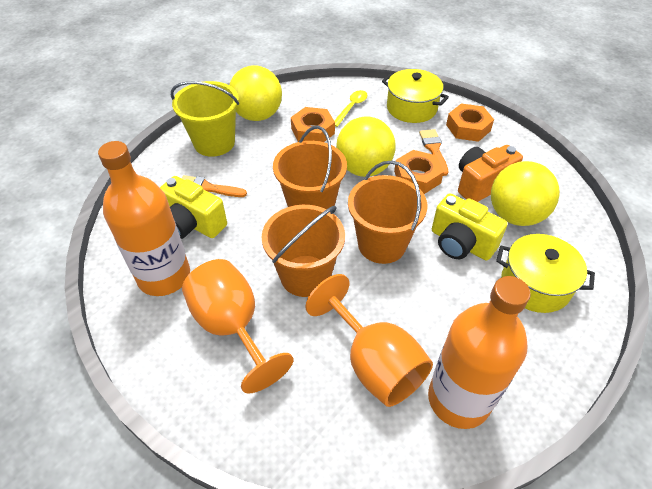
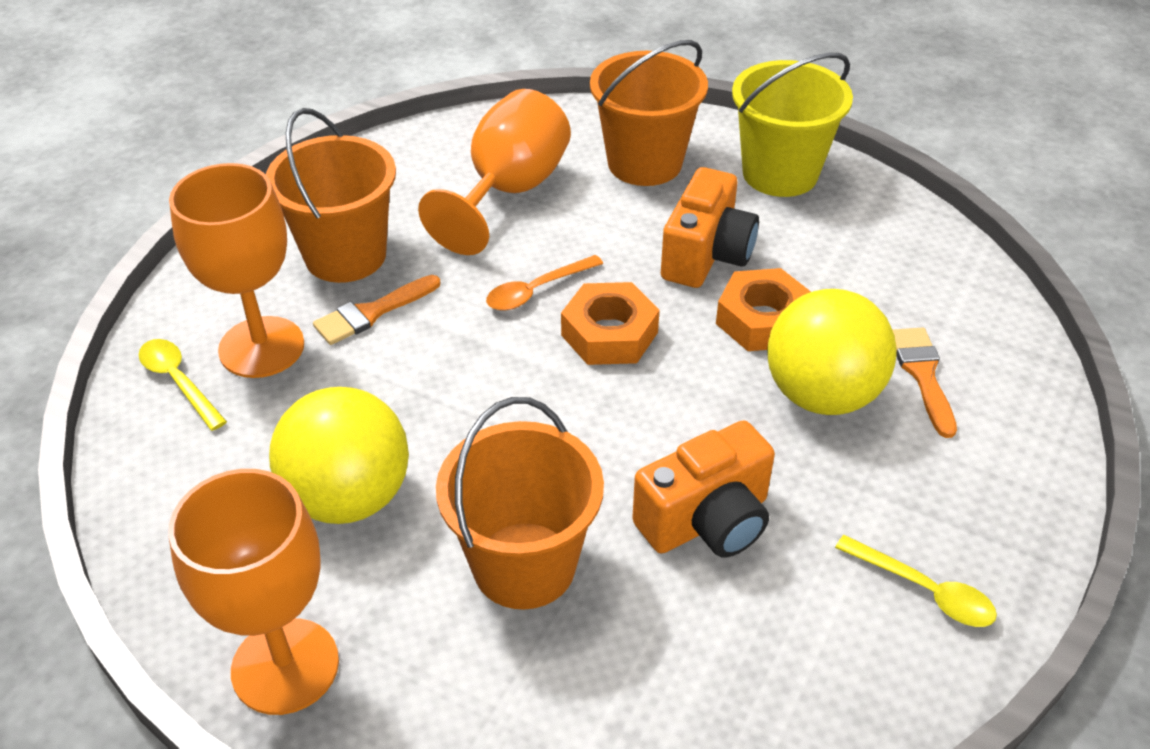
orange bottle: [98,141,190,296] [428,276,531,429] = 2 -> none = 0
orange camera: [458,145,523,202] = 1 -> [632,420,775,558] [661,167,759,288] = 2
orange goblet: [182,259,294,394] [305,274,433,407] = 2 -> [169,163,304,378] [169,469,339,715] [418,89,571,255] = 3
orange nut: [291,107,335,142] [394,150,444,194] [446,103,494,142] = 3 -> [561,282,660,365] [716,268,811,351] = 2
orange spoon: none = 0 -> [486,255,603,310] = 1
yellow ball: [230,65,282,121] [336,116,396,177] [491,161,560,226] = 3 -> [269,387,409,524] [767,289,897,415] = 2
yellow camera: [160,176,227,239] [432,193,507,260] = 2 -> none = 0
yellow pot: [382,69,449,123] [496,234,595,313] = 2 -> none = 0
yellow spoon: [334,90,368,127] = 1 -> [139,339,227,431] [835,535,997,627] = 2

